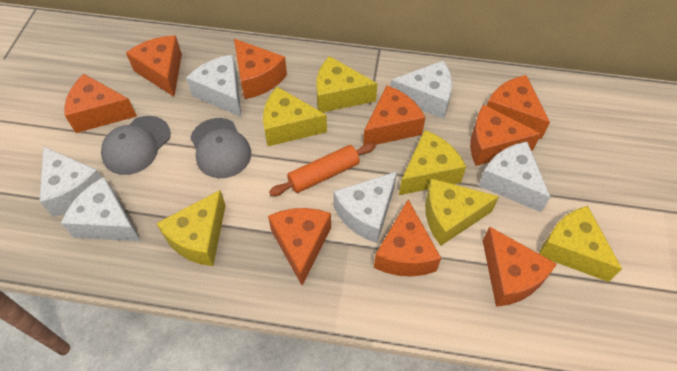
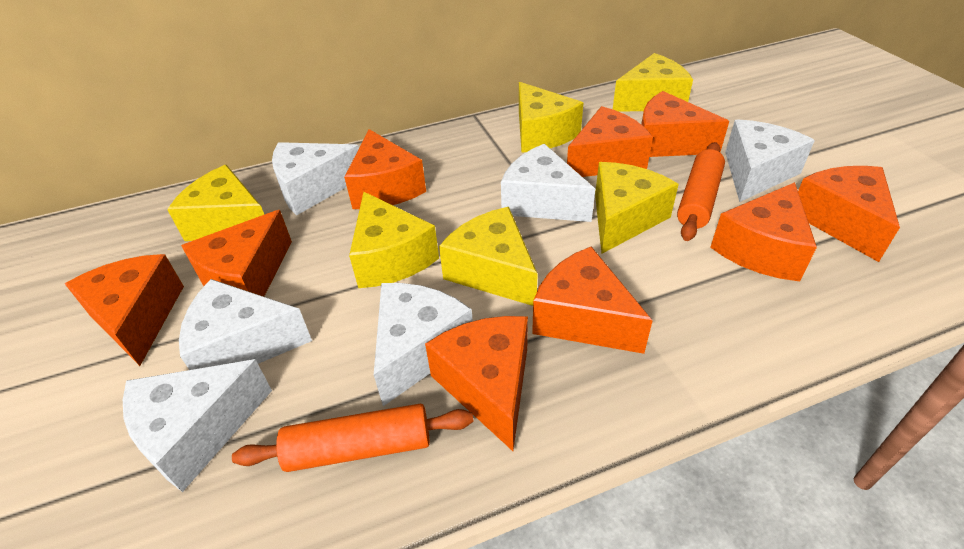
grey cap: [101,116,171,175] [190,118,251,178] = 2 -> none = 0
orange rolling pin: [269,143,376,196] = 1 -> [232,404,474,472] [677,142,725,241] = 2

